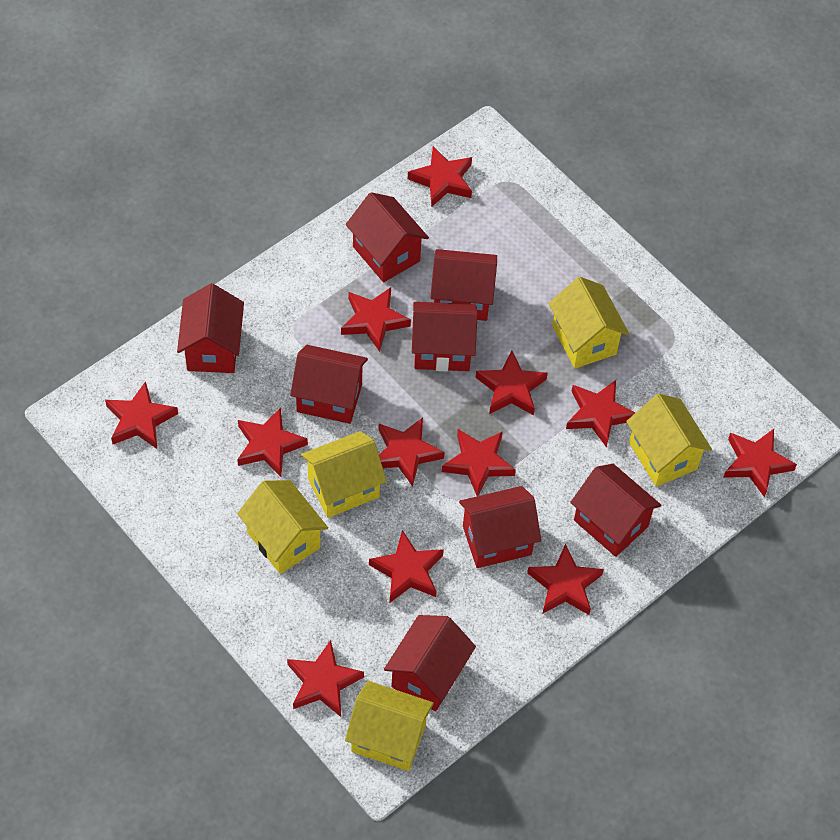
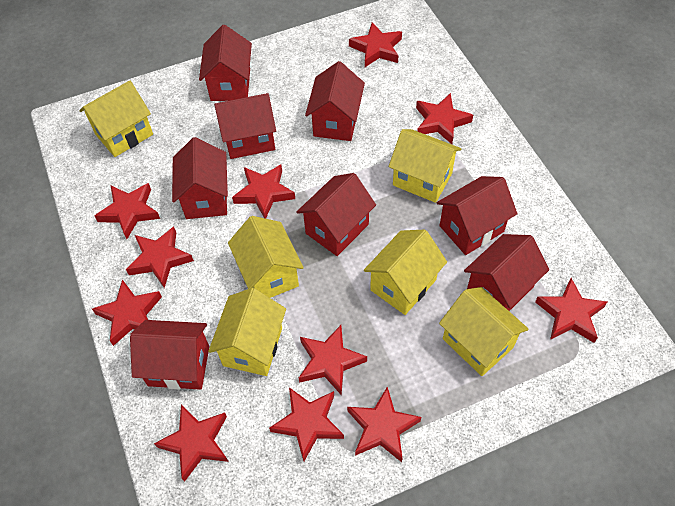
red star: [105,381,178,449] [237,407,308,477] [287,640,364,717] [341,287,411,352] [369,530,444,603] [378,417,445,487] [408,146,472,207] [442,429,516,496] [475,350,548,415] [527,544,604,615] [566,380,635,447] [723,429,797,497] = 12 -> [92,280,162,346] [95,183,160,239] [126,227,194,288] [154,404,229,482] [232,165,295,219] [269,387,344,461] [299,325,367,395] [347,387,421,462] [349,22,402,67] [416,93,473,144] [535,278,607,343] = 11
yellow house: [237,480,328,574] [301,431,387,518] [345,681,434,771] [548,277,629,369] [626,394,712,487] = 5 -> [79,81,153,157] [208,288,286,376] [228,216,304,298] [364,230,447,315] [389,129,461,203] [439,287,528,376] = 6

